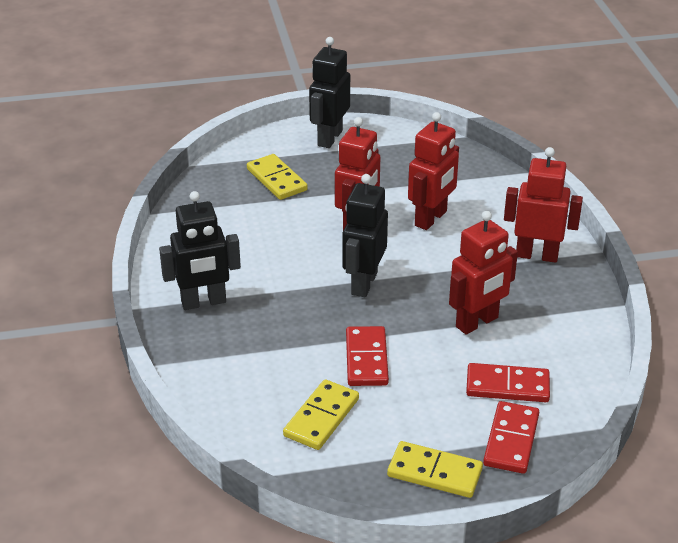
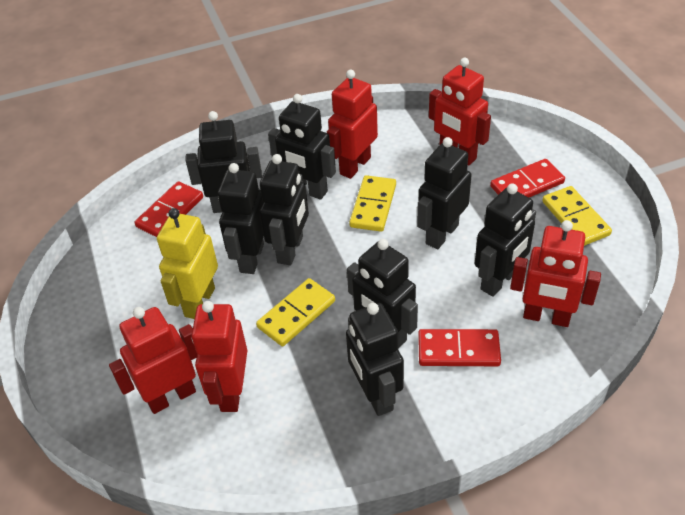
black robot: [159,191,241,310] [309,37,350,148] [342,174,388,297] = 3 -> [185,111,262,213] [218,163,264,274] [260,154,309,265] [268,94,336,200] [346,303,404,416] [347,239,418,349] [417,137,472,249] [475,183,536,297] = 8
red robot: [335,117,380,230] [408,112,459,230] [449,211,518,335] [504,147,583,263] = 4 -> [109,307,197,414] [191,301,247,412] [327,70,378,179] [429,57,491,166] [510,220,601,327] = 5
yellow robot: none = 0 -> [157,208,218,319] = 1

